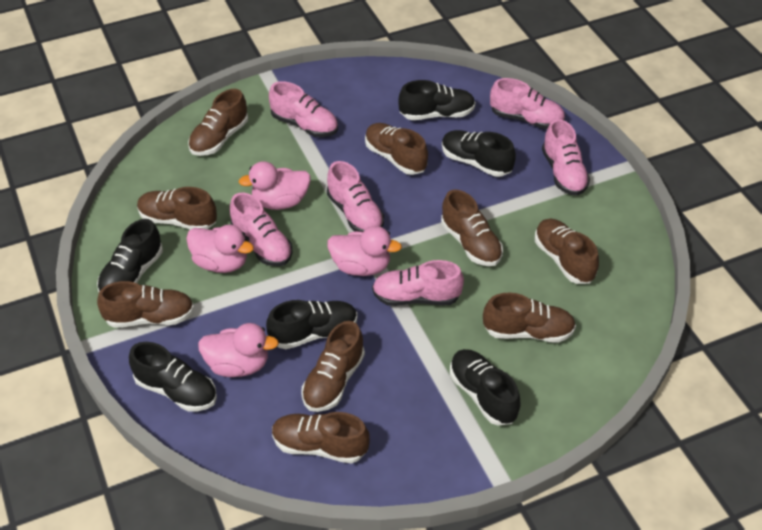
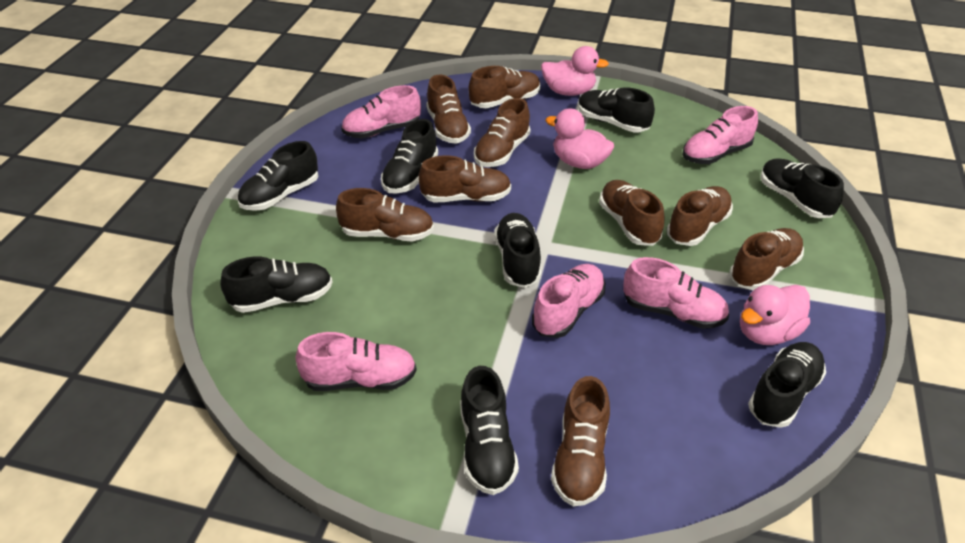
black shoe: [97,219,163,292] [129,342,217,411] [266,300,357,349] [398,80,475,120] [442,130,516,177] [450,349,521,425] = 6 -> [220,257,333,313] [237,141,318,211] [381,119,438,193] [460,366,519,495] [494,213,541,288] [578,87,655,132] [748,342,826,428] [761,158,844,218] = 8
pink duck: [186,225,254,273] [198,323,279,377] [239,161,311,210] [327,226,402,276] = 4 -> [541,46,609,96] [545,108,614,169] [740,285,810,345] = 3
pink shoe: [230,193,293,266] [269,81,338,137] [327,161,384,232] [372,260,464,306] [490,78,565,129] [542,119,590,196] = 6 -> [296,332,417,391] [341,85,421,139] [532,264,605,338] [623,257,729,329] [682,106,758,164] = 5

